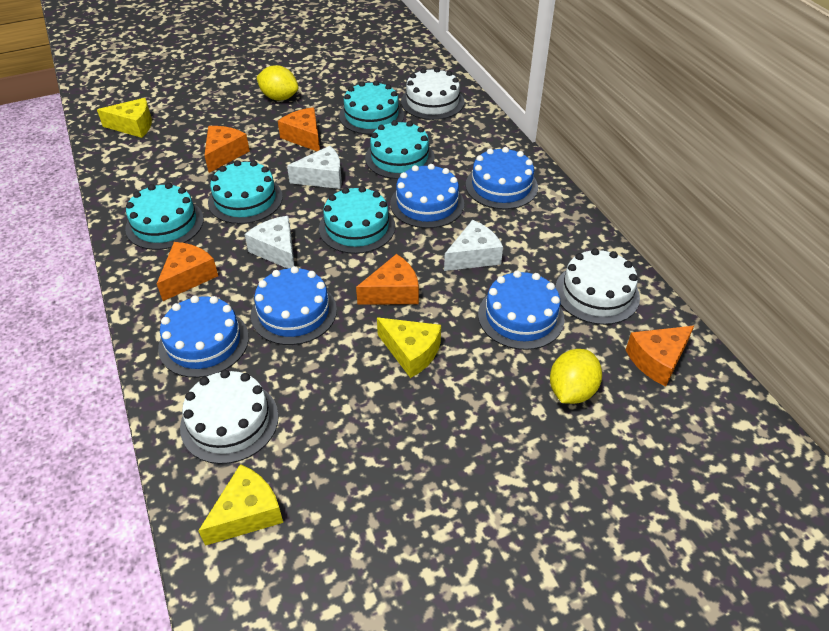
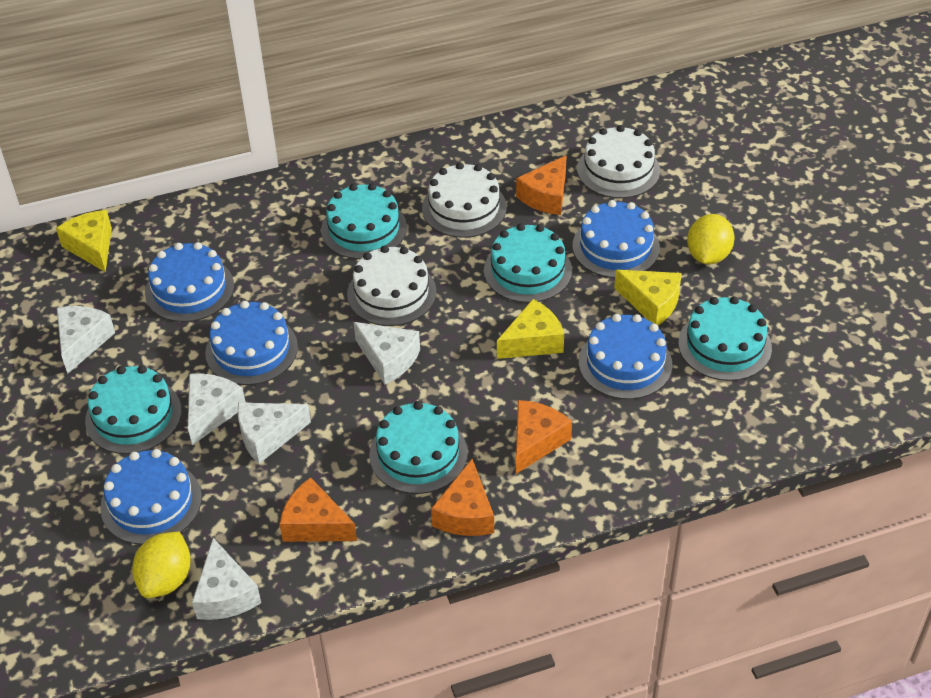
orange cheese: [157,242,218,301] [204,126,250,173] [278,107,320,151] [356,254,419,305] [626,326,694,387] = 5 -> [279,477,357,542] [431,459,494,536] [516,155,567,215] [516,400,572,474] = 4
white cheese: [245,216,294,269] [287,146,342,189] [444,220,503,271] = 3 -> [57,306,115,374] [188,373,246,445] [192,538,261,620] [237,402,311,464] [354,322,420,384] = 5

